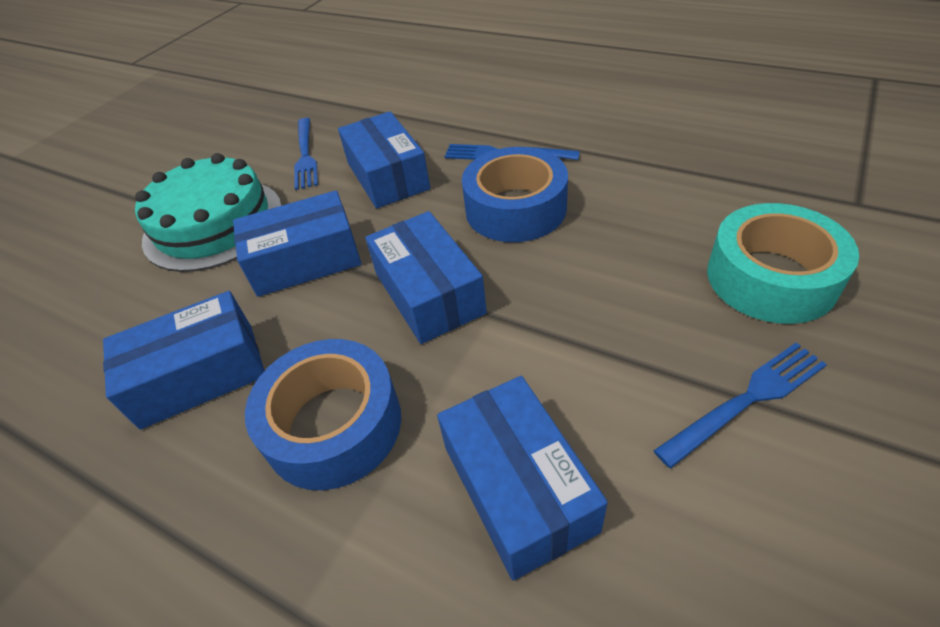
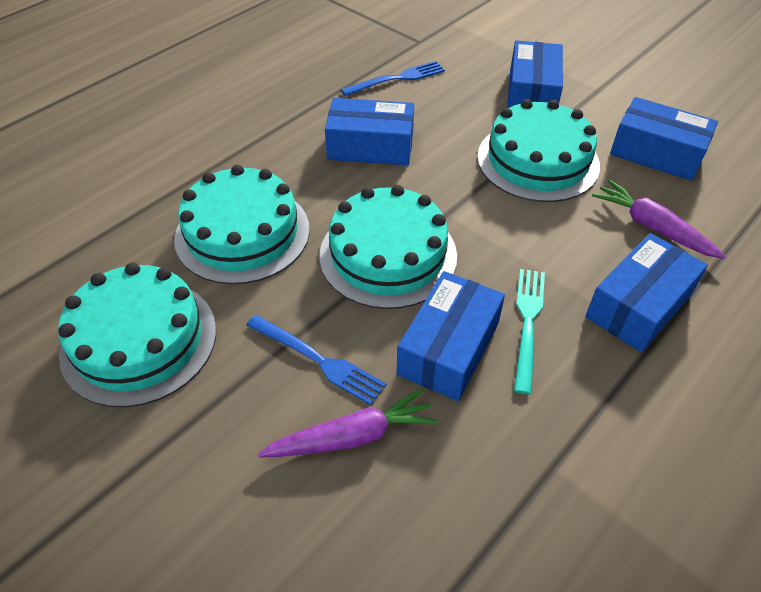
blue fork: [294,118,318,190] [444,144,580,160] [653,343,827,468] = 3 -> [246,315,386,405] [341,61,445,96] = 2
blue tape: [245,339,401,490] [462,147,568,242] = 2 -> none = 0
purple carrot: none = 0 -> [258,388,438,458] [592,180,726,259] = 2
turquoise cake: [135,153,282,272] = 1 -> [58,263,216,407] [174,165,309,285] [320,185,457,309] [477,99,600,202] = 4
turquoise fork: none = 0 -> [514,269,545,394] = 1
turquoise tape: [707,203,859,324] = 1 -> none = 0

